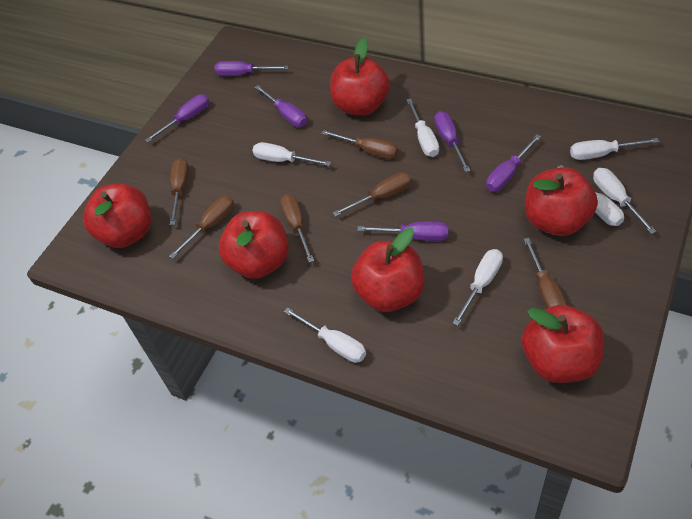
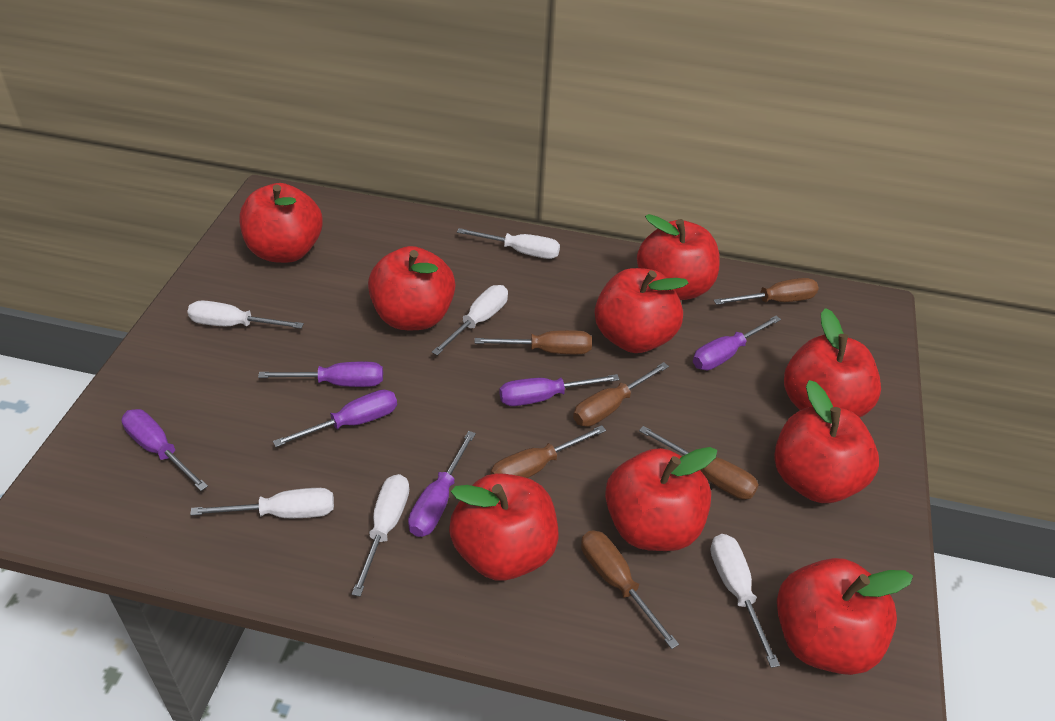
red apple: [83,184,151,248] [219,211,289,279] [330,38,390,116] [351,228,424,312] [522,305,604,383] [525,168,598,236] = 6 -> [239,183,323,263] [368,246,455,330] [449,473,559,581] [595,268,688,353] [605,447,717,551] [637,214,720,300] [774,380,879,503] [777,558,913,675] [784,308,881,418] = 9
white screwdriver: [252,142,331,166] [284,307,366,363] [406,99,439,157] [452,249,503,326] [557,165,624,226] [570,138,659,160] [593,168,656,234] = 7 -> [187,300,304,329] [190,488,334,518] [352,474,409,597] [432,285,508,356] [457,228,560,259] [710,534,780,668] = 6

